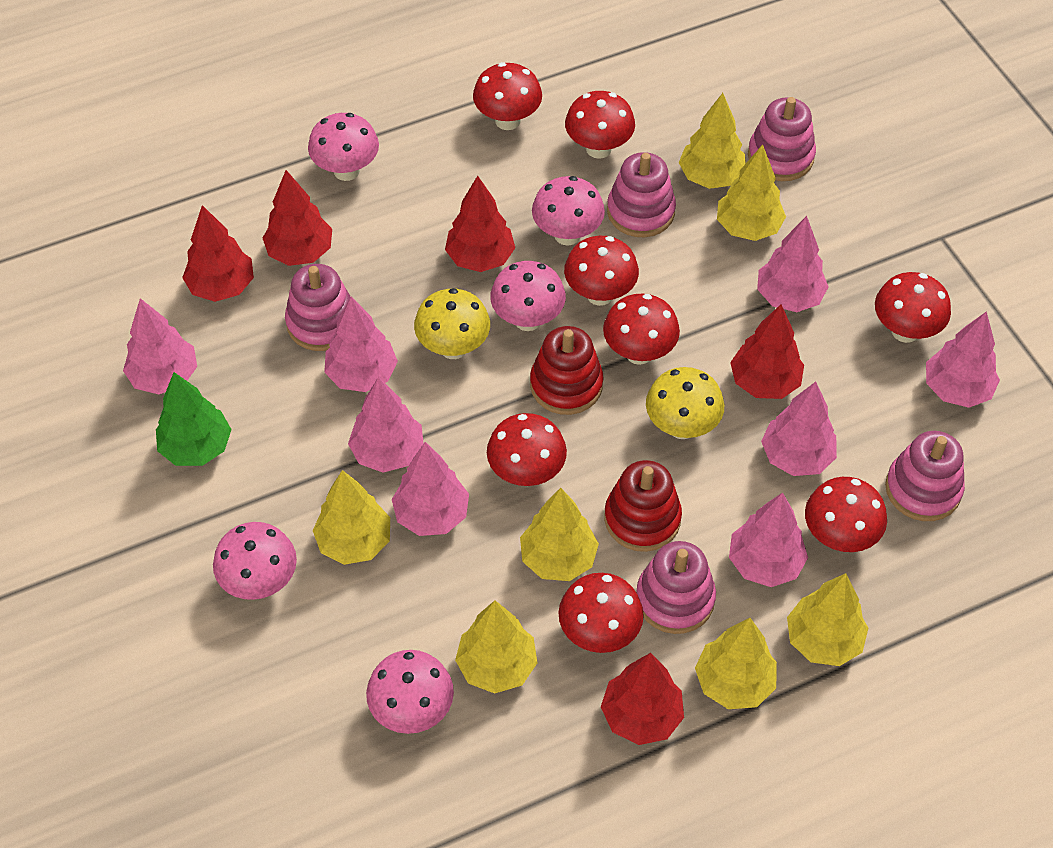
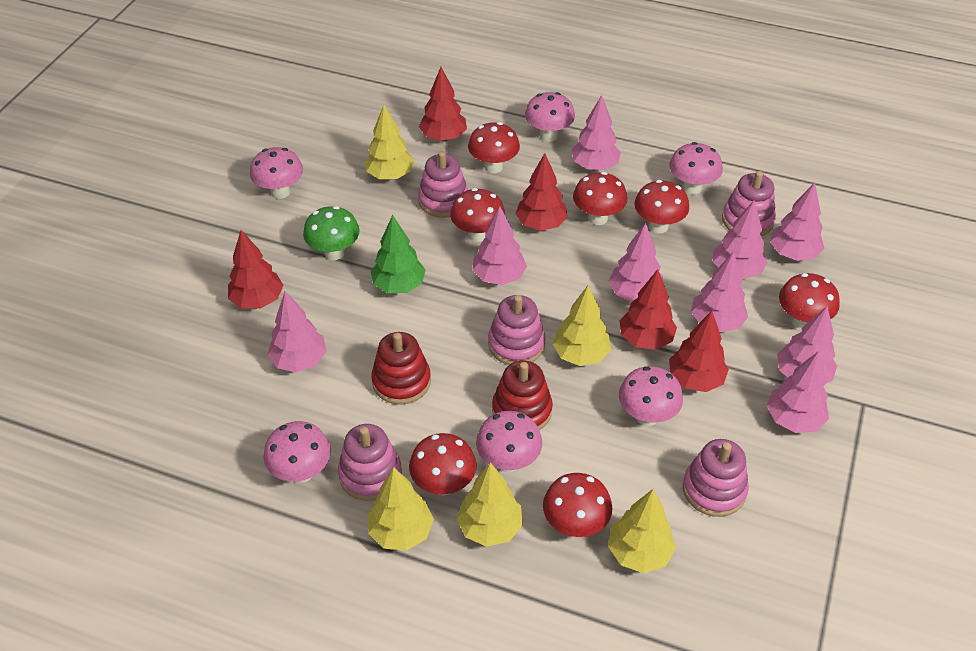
green mushroom: none = 0 -> [303,206,360,260] = 1
pink mushroom: [213,522,297,600] [308,113,379,181] [366,650,454,734] [490,261,566,331] [532,176,605,246] = 5 -> [250,147,303,199] [263,421,331,483] [476,411,542,472] [525,92,575,142] [619,366,683,426] [669,142,723,195] = 6
pink tree: [123,298,197,394] [324,297,398,392] [348,377,424,473] [392,442,469,536] [729,493,808,587] [757,216,828,312] [761,382,837,476] [926,311,1000,408] = 8 -> [268,291,327,372] [472,206,527,285] [571,95,621,170] [609,223,663,302] [691,252,748,332] [713,200,767,279] [767,351,829,433] [770,183,824,261] [777,306,837,384] = 9
red mushroom: [473,62,542,130] [487,413,567,486] [559,573,644,653] [564,236,639,306] [565,91,635,159] [603,294,680,365] [805,477,887,552] [875,272,951,343] = 8 -> [409,433,477,495] [450,188,505,242] [468,122,520,173] [543,473,612,537] [573,172,627,225] [634,180,689,233] [779,273,840,329] = 7
yellow mushroom: [414,288,490,359] [646,367,724,439] = 2 -> none = 0
yellow tree: [313,470,390,565] [455,600,537,694] [520,488,599,581] [679,93,746,189] [695,618,777,709] [717,144,786,241] [787,573,868,666] = 7 -> [364,105,414,180] [368,467,434,551] [456,462,523,547] [553,285,611,366] [608,489,676,573] = 5

